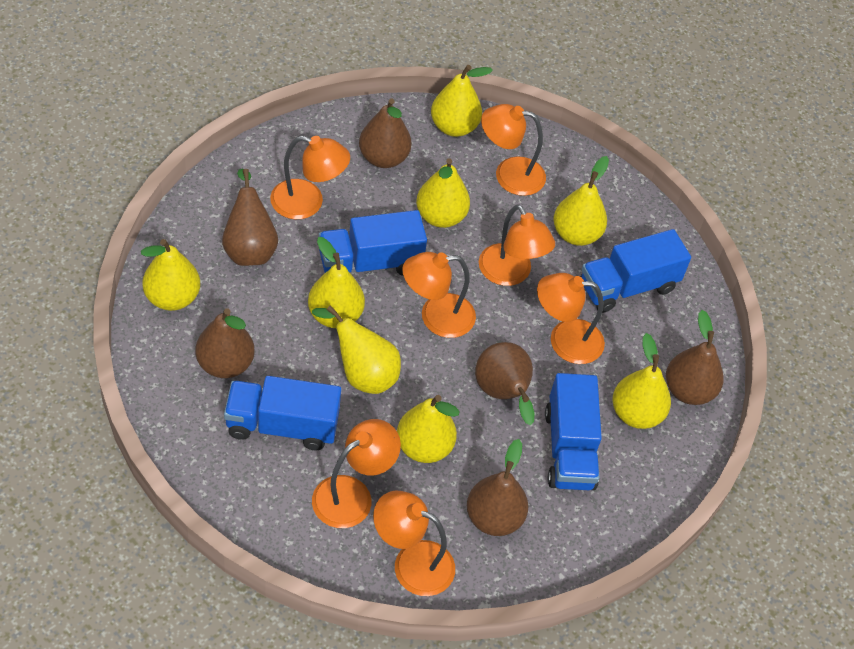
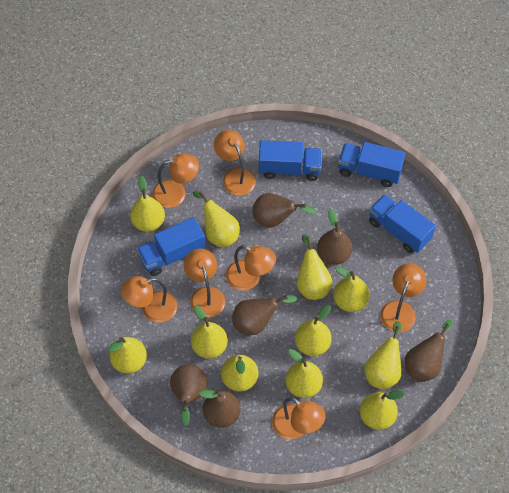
yellow pear: [141,239,200,311] [308,237,365,328] [312,305,401,394] [397,395,460,463] [416,158,470,228] [431,65,493,137] [553,156,609,246] [612,333,671,429] = 8 -> [109,337,147,374] [130,175,165,232] [191,306,228,359] [192,191,240,247] [221,355,259,392] [285,349,323,398] [295,305,332,356] [297,234,333,300] [333,266,369,312] [360,390,405,430] [364,321,402,389] = 11

